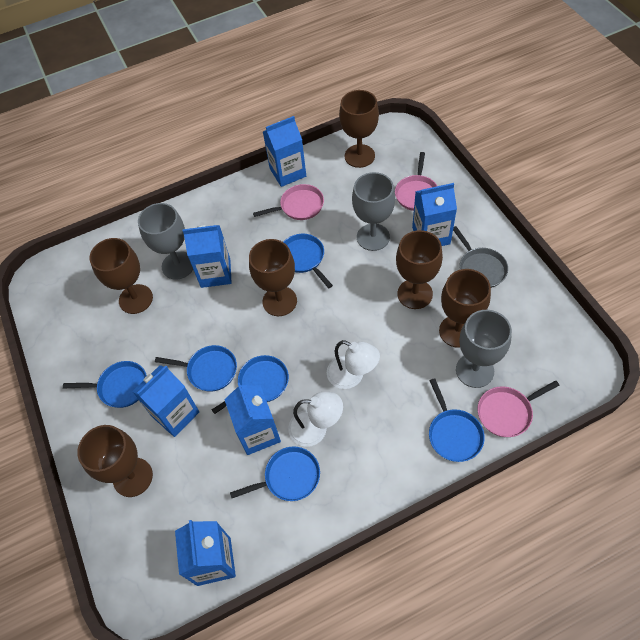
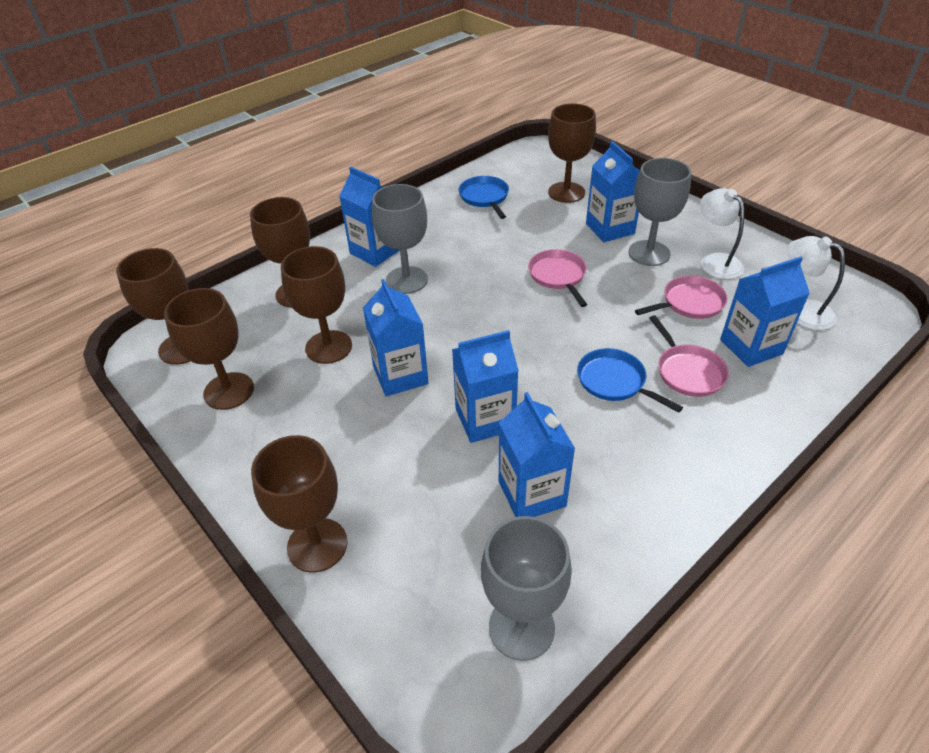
blue pan: [63,361,147,408] [155,345,237,392] [212,355,289,414] [230,446,320,501] [283,234,333,288] [429,378,485,462] = 6 -> [459,176,509,219] [577,348,683,413] = 2
grey pan: [453,226,508,288] = 1 -> none = 0

